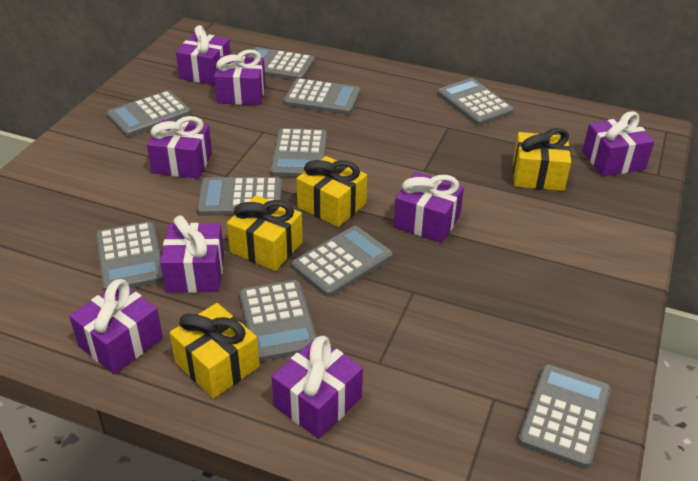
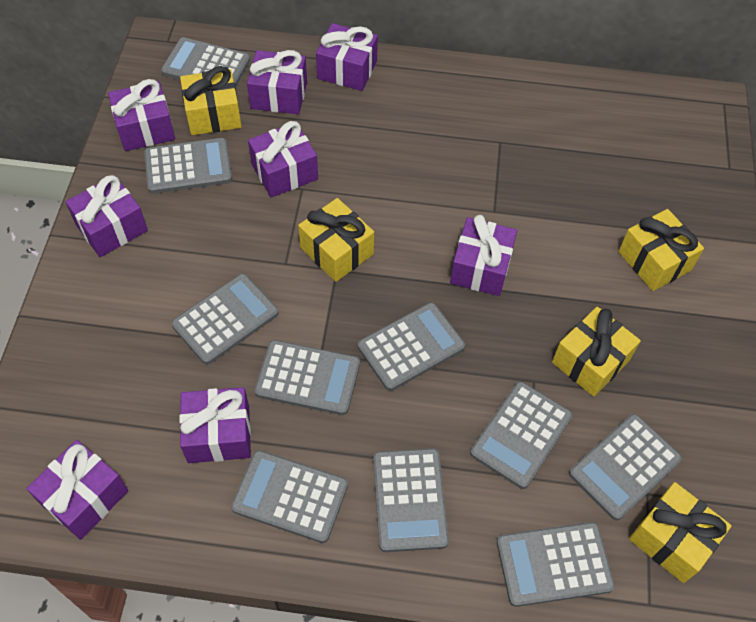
yellow gift: [170,303,260,398] [227,195,303,271] [297,156,367,227] [513,128,571,191] = 4 -> [180,66,242,135] [298,198,374,282] [552,307,641,397] [619,209,704,291] [629,482,732,583] = 5

